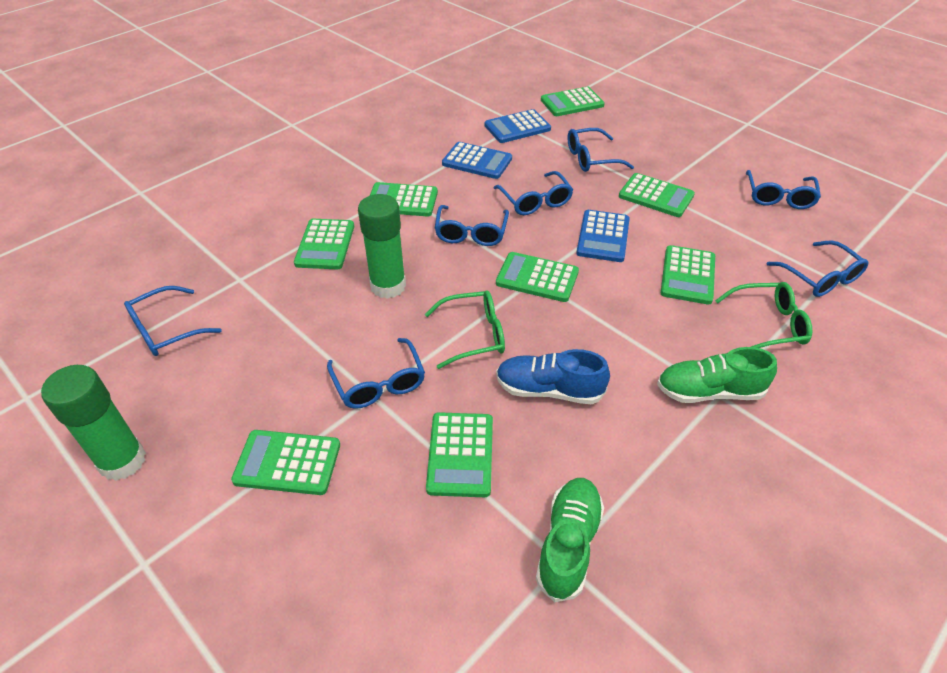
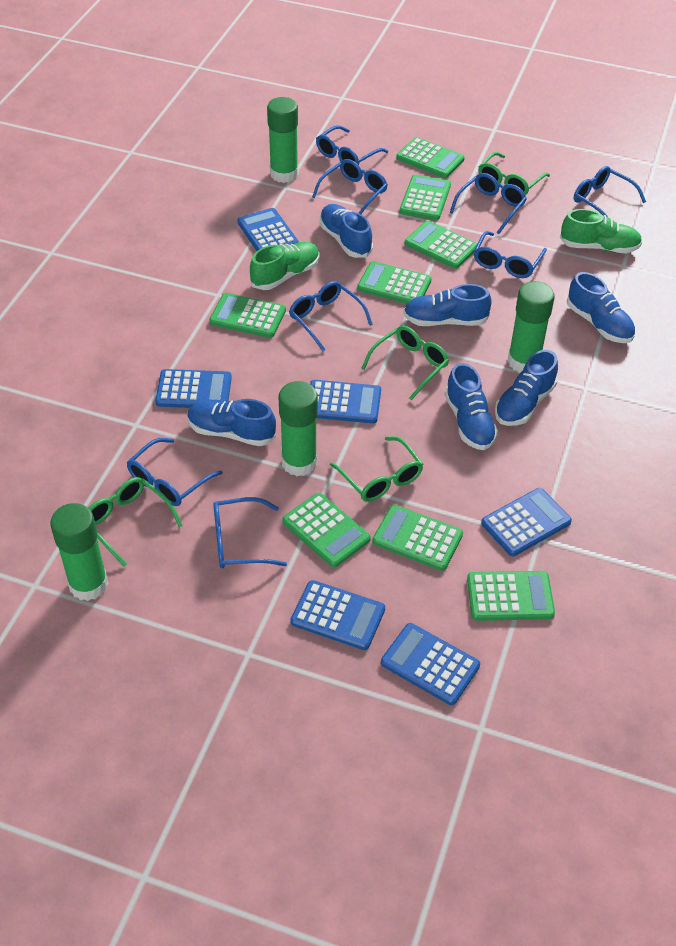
blue calculator: [442,142,512,179] [485,109,551,143] [576,210,630,262] = 3 -> [155,369,232,408] [237,208,299,251] [290,580,385,650] [310,380,381,423] [381,623,480,705] [481,488,572,556] = 6
blue glasses: [124,286,222,356] [327,338,425,409] [435,205,509,246] [494,171,573,215] [568,128,634,172] [746,170,821,209] [767,240,868,297] = 7 -> [127,438,223,506] [213,497,287,569] [289,281,373,351] [312,159,388,214] [316,125,388,165] [450,173,527,234] [474,231,547,278] [574,166,646,218] = 8
blue shoe: [496,349,610,404] = 1 -> [187,399,276,446] [319,204,373,258] [403,284,492,326] [445,363,498,450] [495,350,558,426] [567,272,635,343] = 6
green glasses: [425,291,505,369] [715,282,812,348] = 2 -> [88,477,183,567] [330,436,423,502] [361,326,449,400] [478,152,550,195] = 4
green glue stick: [41,365,146,481] [358,194,406,299] = 2 -> [50,503,108,601] [267,97,298,183] [279,381,318,476] [508,281,555,373] = 4

